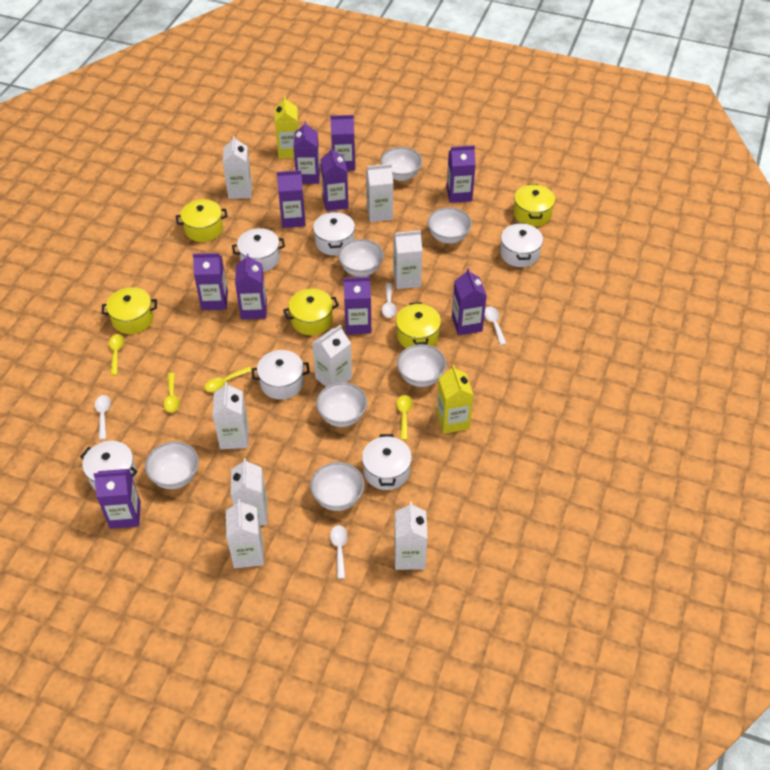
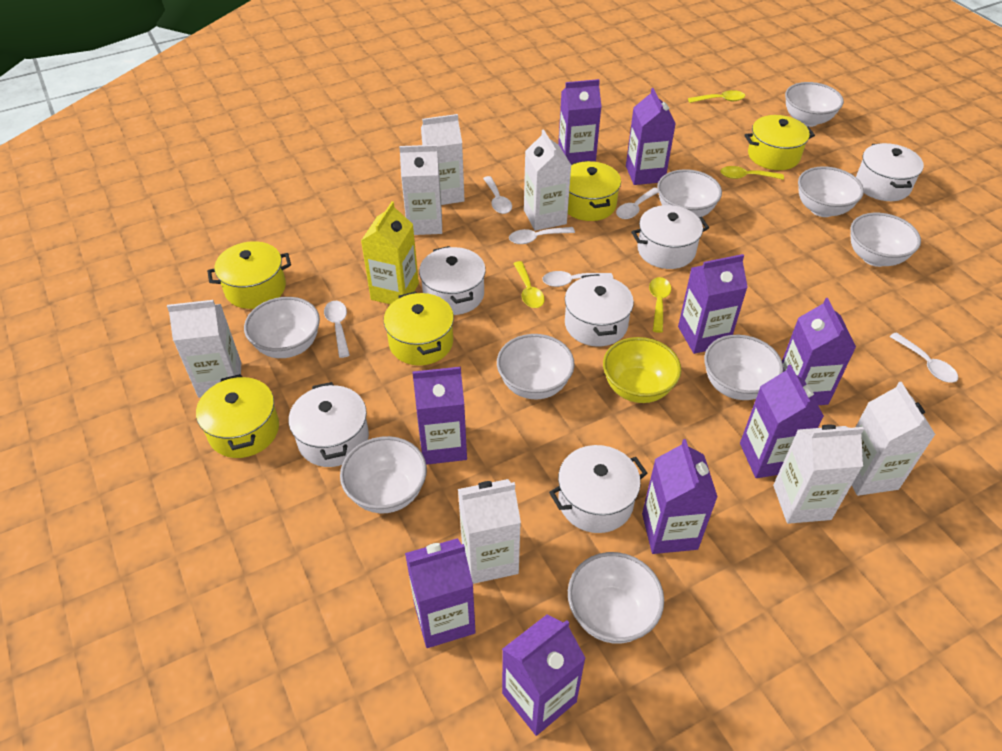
purple carton: [93,469,141,529] [193,253,228,310] [235,253,267,319] [277,170,306,228] [293,121,320,184] [320,147,349,211] [330,115,355,171] [343,277,371,335] [447,145,476,203] [452,268,487,335] = 10 -> [405,538,476,648] [412,367,467,465] [502,615,586,736] [558,79,602,165] [626,88,676,185] [642,439,718,554] [678,254,748,354] [740,365,824,478] [782,298,856,405] = 9
white bowl: [145,442,199,489] [310,462,364,511] [316,382,367,427] [338,239,384,277] [381,147,422,181] [397,344,447,387] [428,207,472,244] = 7 -> [244,297,320,358] [340,436,427,513] [497,334,575,399] [568,552,664,644] [657,169,722,217] [704,335,784,400] [785,82,844,127] [798,166,864,217] [850,213,921,267] = 9
white carton: [212,381,249,449] [223,135,252,199] [226,499,264,568] [231,458,267,525] [312,325,352,387] [366,164,393,222] [393,230,422,289] [394,502,427,570] = 8 -> [167,300,241,398] [399,145,442,235] [421,114,465,205] [458,479,521,584] [524,129,571,231] [773,425,864,524] [852,382,936,496] = 7
white spoon: [95,395,111,440] [330,525,348,579] [382,283,397,318] [484,306,507,345] = 4 -> [324,301,350,358] [483,176,512,214] [509,227,575,244] [542,271,613,287] [616,187,658,219] [890,332,958,383] = 6
yellow bowl: none = 0 -> [603,337,681,403] = 1
yellow carton: [275,96,299,159] [437,365,473,434] = 2 -> [361,201,419,304] = 1

